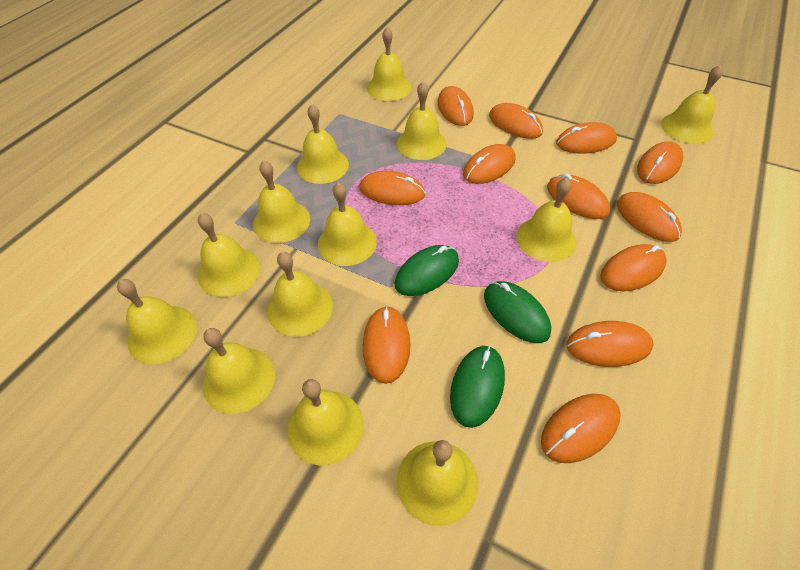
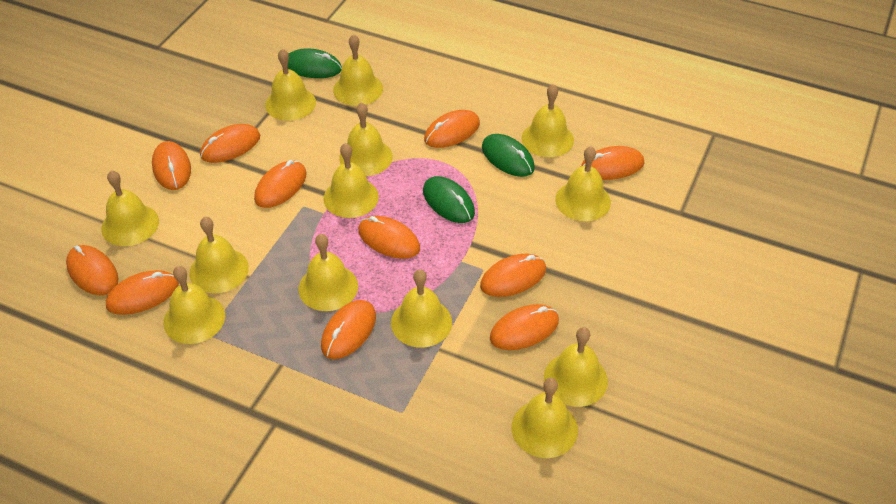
orange mouse: [359,171,426,205] [363,306,410,384] [438,86,474,126] [463,144,516,184] [489,103,543,139] [541,394,621,463] [547,173,610,219] [556,122,617,154] [567,321,653,367] [600,244,667,291] [617,192,682,242] [637,141,683,184] = 12 -> [66,245,118,295] [106,270,179,315] [152,141,191,190] [200,124,260,163] [254,160,307,208] [321,300,376,359] [358,216,420,259] [424,110,480,148] [480,254,546,297] [490,304,559,350] [581,146,644,180] = 11

